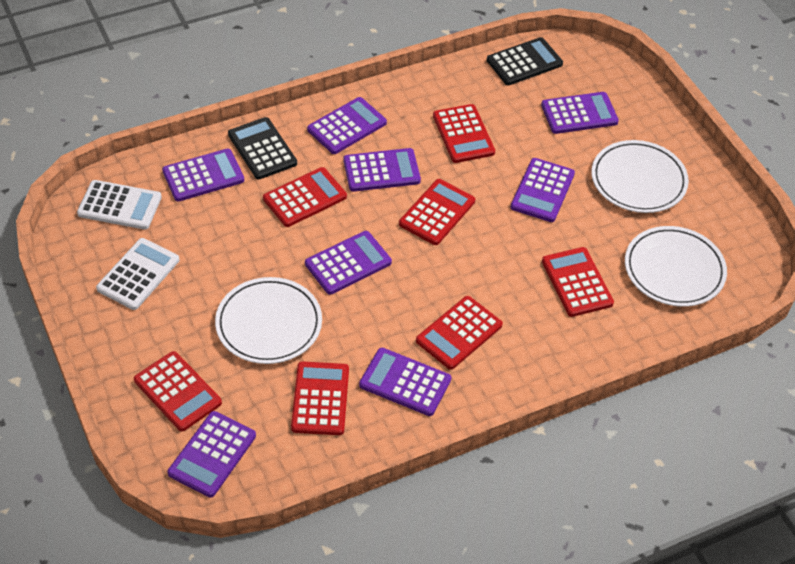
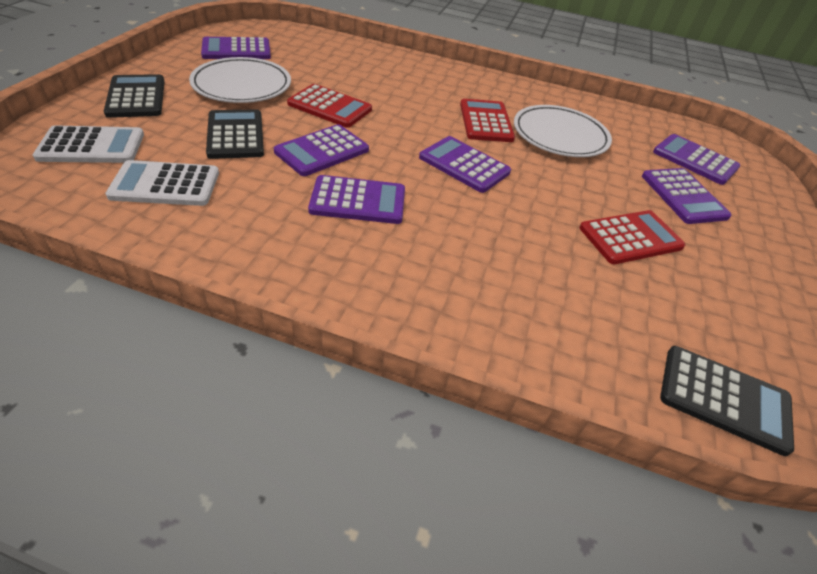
black calculator: [228,117,297,179] [487,37,563,85] = 2 -> [104,74,165,118] [206,110,264,159] [660,346,794,456] = 3
purple calculator: [162,149,244,201] [167,411,256,498] [305,231,392,295] [307,97,387,154] [343,148,421,192] [359,348,451,416] [510,158,575,222] [541,92,619,134] = 8 -> [201,37,271,59] [274,124,369,176] [308,175,405,224] [419,136,511,193] [642,168,732,224] [653,134,740,185] = 6
red calculator: [134,351,222,431] [263,167,347,227] [291,361,349,435] [399,179,475,245] [416,296,503,370] [433,104,495,163] [542,247,614,317] = 7 -> [287,84,372,128] [460,99,515,142] [579,210,685,264] = 3
white plate: [215,277,322,364] [591,140,689,213] [625,226,727,307] = 3 -> [189,57,291,103] [514,105,612,157] = 2

